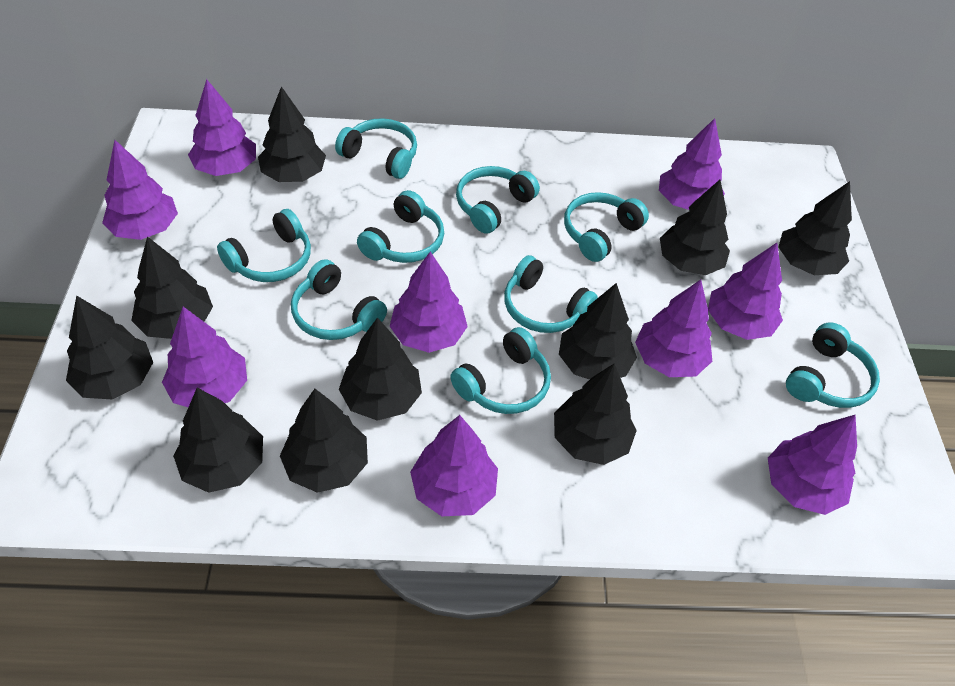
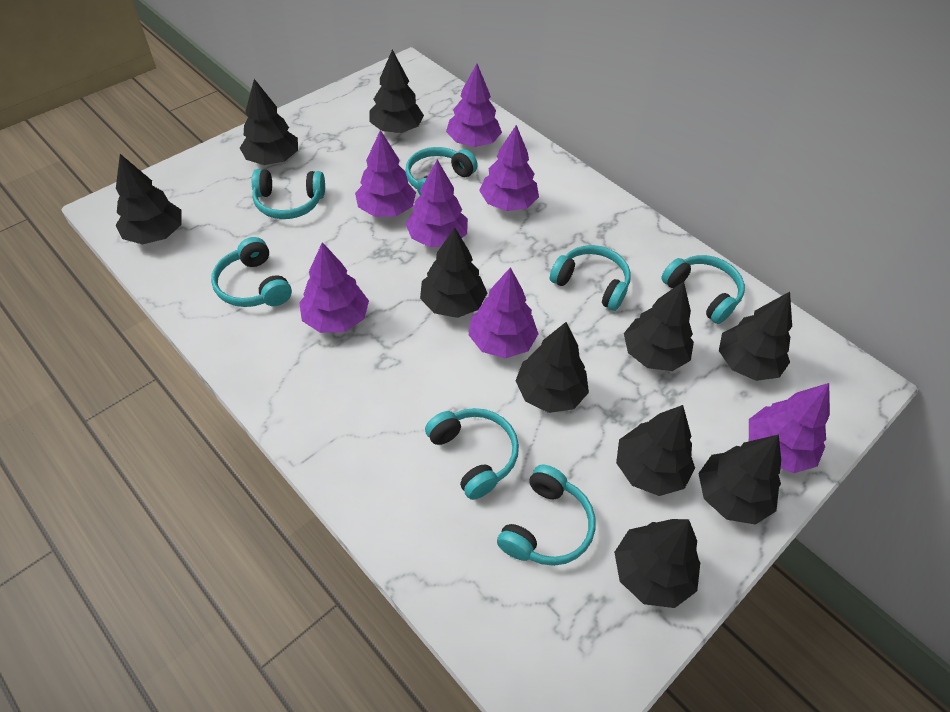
purple tree: [102,140,178,240] [162,307,247,407] [188,79,256,176] [390,252,468,353] [410,415,498,516] [635,280,712,377] [659,118,725,210] [708,243,783,340] [768,415,857,515] = 9 -> [299,242,369,333] [355,130,416,217] [406,159,468,247] [446,64,502,147] [469,267,538,358] [479,125,539,211] [749,383,830,473] = 7
turquoise headphones: [217,209,311,282] [291,259,387,340] [335,118,417,179] [357,190,444,263] [450,327,551,414] [456,166,540,234] [504,255,598,333] [564,192,649,262] [786,323,880,408] = 9 -> [211,237,292,307] [252,169,325,219] [405,147,478,196] [425,408,519,500] [497,464,595,566] [550,245,631,311] [661,255,745,324] = 7

